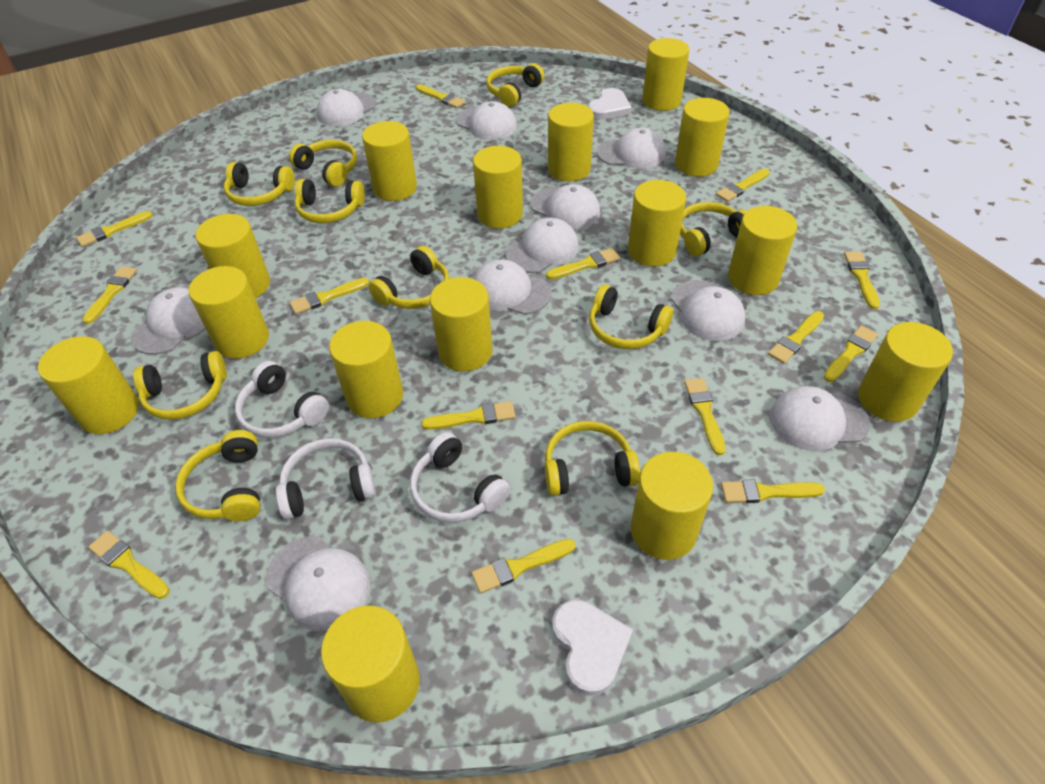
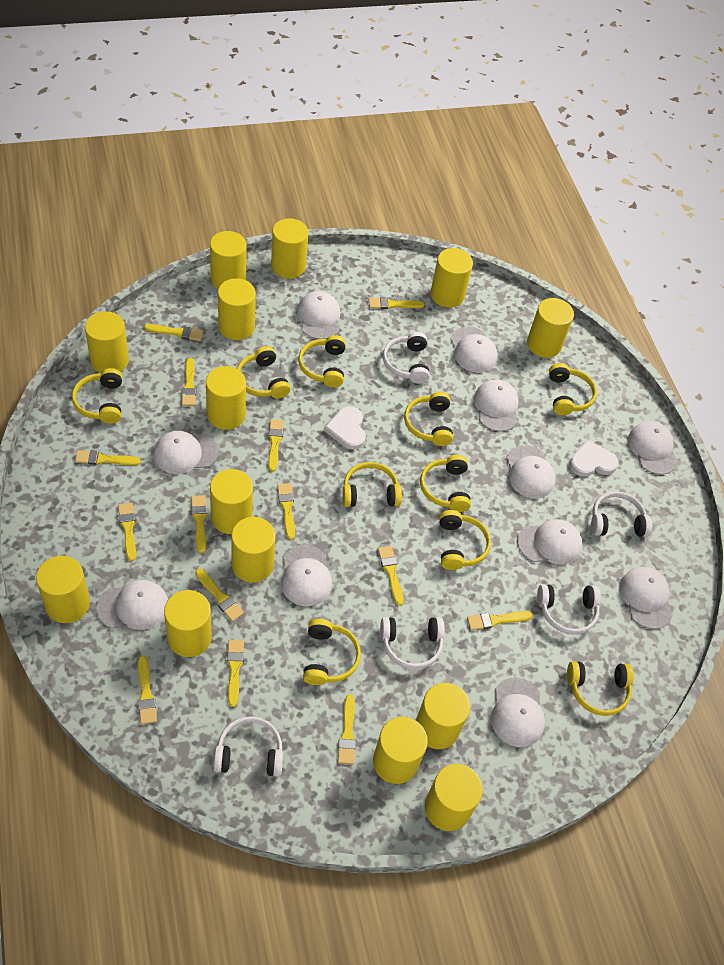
white cap: [131,287,205,355] [266,536,370,631] [317,89,376,126] [456,101,517,140] [473,259,551,315] [506,218,579,273] [530,184,600,229] [597,128,666,169] [671,280,746,341] [770,386,870,451] = 10 -> [96,580,168,630] [154,431,219,474] [281,545,332,606] [297,291,340,339] [450,327,498,373] [474,379,519,432] [491,678,545,747] [506,445,556,498] [517,519,582,565] [619,567,673,629] [628,421,678,475] = 11
white headphones: [235,361,329,438] [276,438,376,519] [410,432,510,523] = 3 -> [213,716,283,777] [380,617,445,669] [383,332,430,384] [537,584,601,635] [591,491,652,537] = 5
yellow cylinder: [38,336,139,434] [189,266,269,359] [196,214,270,298] [321,606,420,722] [329,321,403,418] [362,121,417,201] [430,277,492,371] [473,146,523,229] [548,103,594,182] [628,180,686,267] [631,452,713,560] [642,38,689,111] [675,98,730,177] [728,206,797,295] [858,322,953,422] = 15 -> [36,556,90,623] [85,311,129,373] [164,590,212,657] [206,366,246,430] [210,231,247,289] [210,469,253,534] [218,278,256,340] [231,517,275,583] [271,218,308,279] [373,717,428,784] [416,683,470,749] [425,764,483,831] [430,248,473,308] [527,298,574,358] = 14

